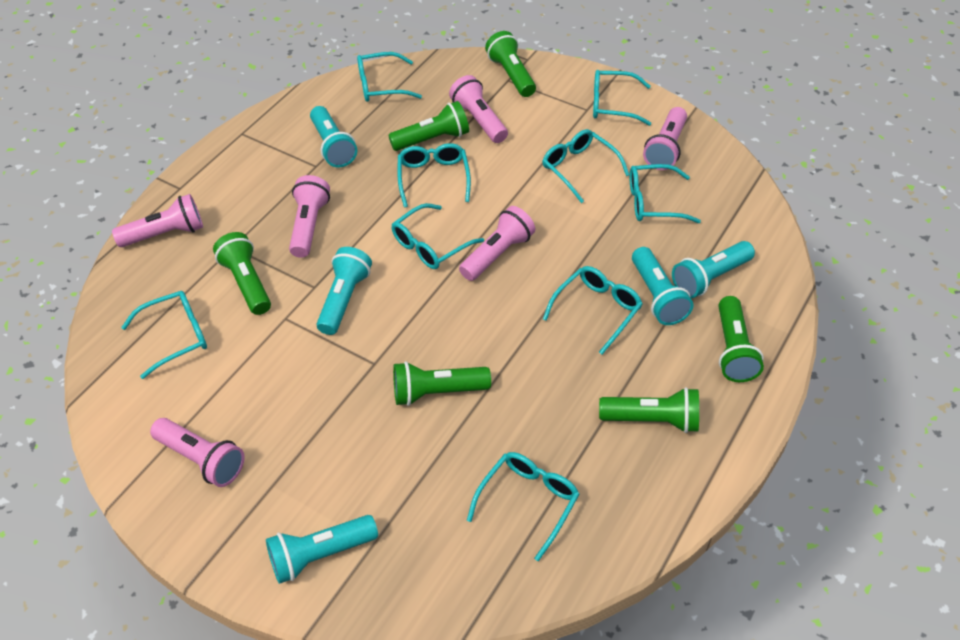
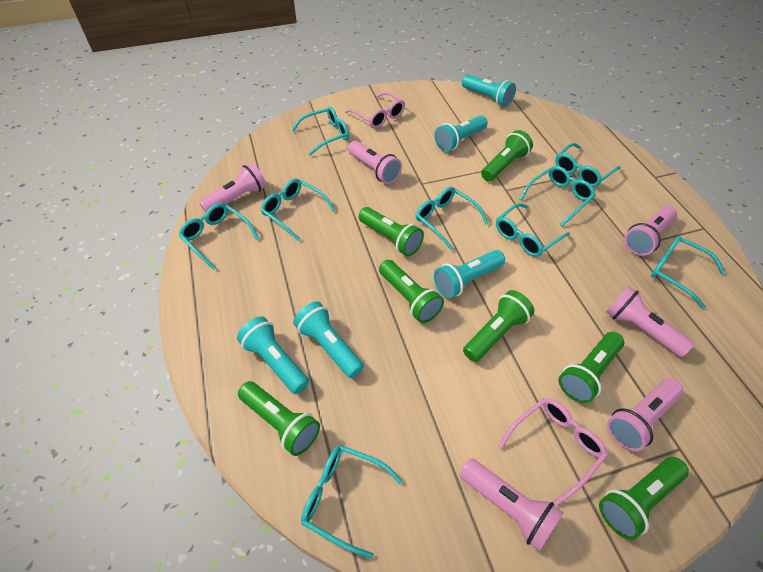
green flashlight: [213,232,271,315] [388,101,469,151] [393,361,491,406] [485,31,536,97] [599,387,699,433] [718,296,764,382] = 6 -> [238,381,320,456] [359,207,424,256] [379,260,444,323] [463,290,534,362] [481,130,533,181] [559,332,624,403] [599,457,689,540] = 7
pink glasses: none = 0 -> [345,92,405,128] [498,398,608,506] = 2

